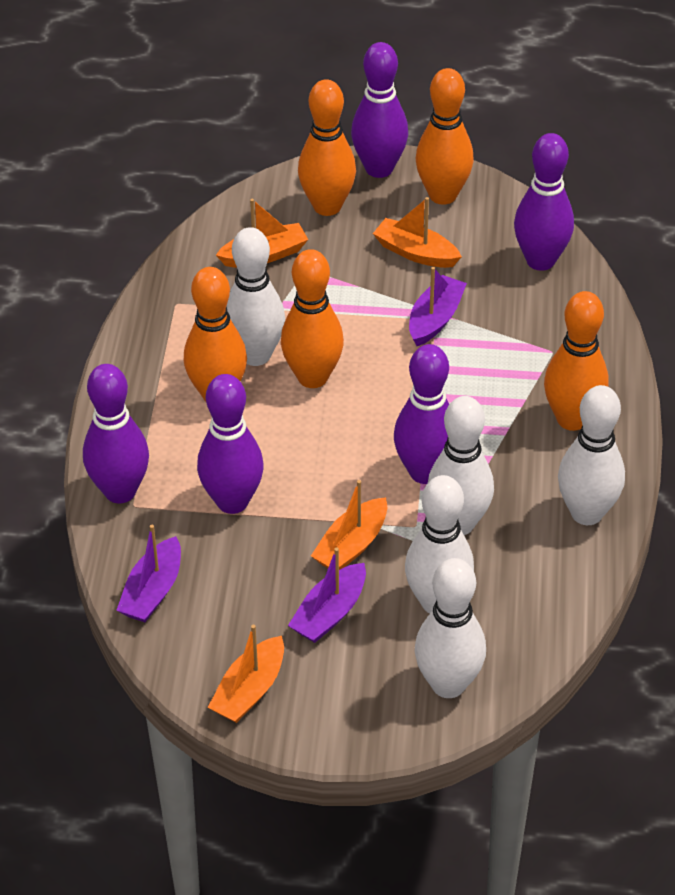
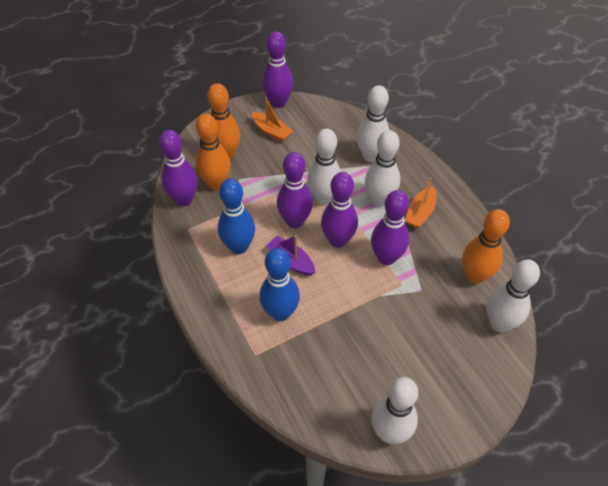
blue bowling pin: none = 0 -> [218,179,255,254] [260,248,300,321] = 2
orange boat: [208,625,284,723] [216,199,308,267] [311,480,387,570] [373,197,462,268] = 4 -> [252,97,293,142] [405,178,436,228] = 2
orange bowling pin: [184,267,247,401] [281,249,344,388] [298,79,356,216] [416,68,474,205] [544,291,608,431] = 5 -> [196,113,231,190] [208,83,240,159] [462,209,510,284] = 3
purple boat: [116,525,181,622] [288,548,366,643] [409,267,467,346] = 3 -> [266,235,315,276] = 1

